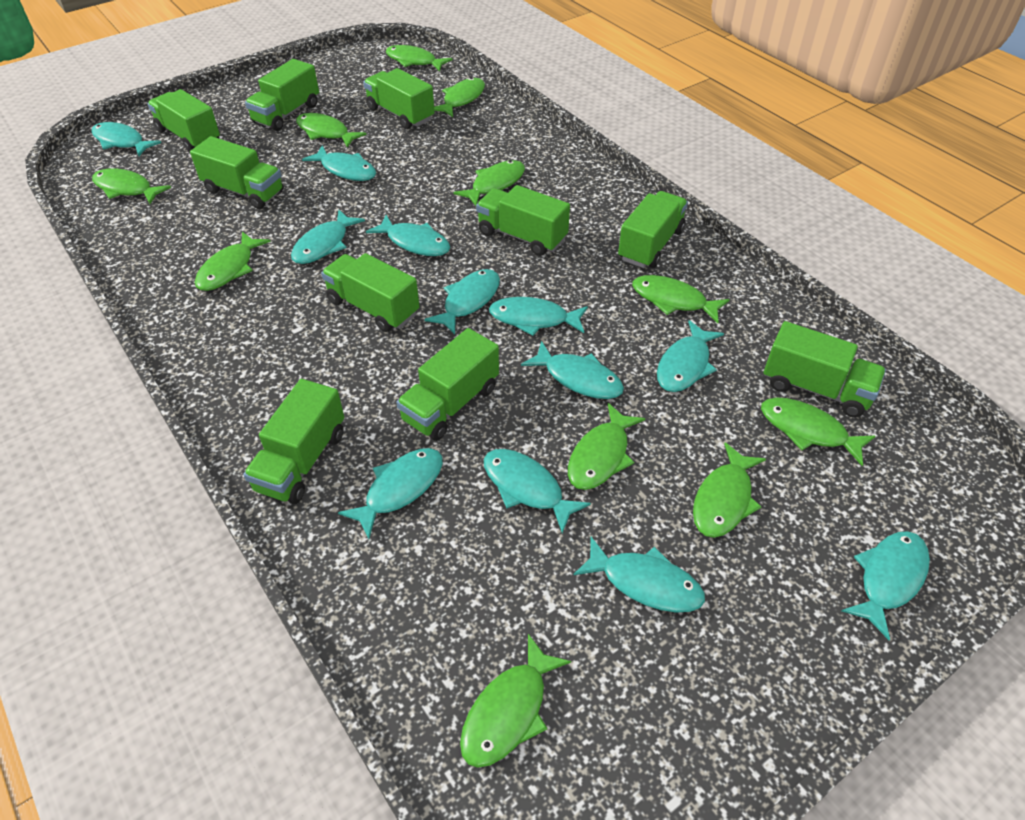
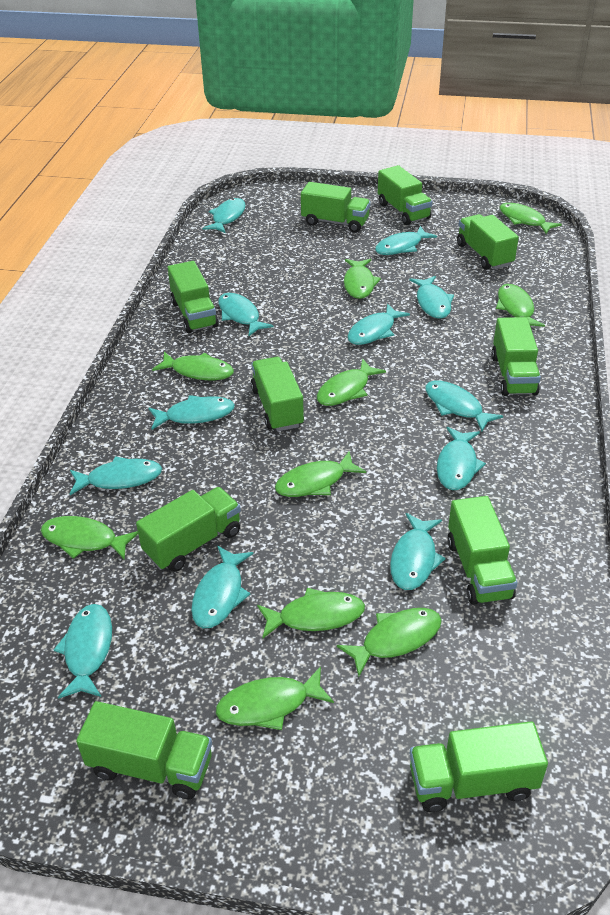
green fish: [92,168,171,204] [195,232,271,291] [296,113,366,148] [386,45,452,71] [434,78,485,117] [454,160,525,206] [460,634,571,768] [568,403,645,490] [632,275,730,323] [693,443,766,538] [761,398,876,466] = 11 -> [41,516,138,560] [152,352,234,380] [216,666,334,730] [257,588,365,639] [275,451,366,497] [317,359,386,406] [337,608,442,677] [344,259,381,299] [496,284,545,327] [500,203,562,234] = 10

